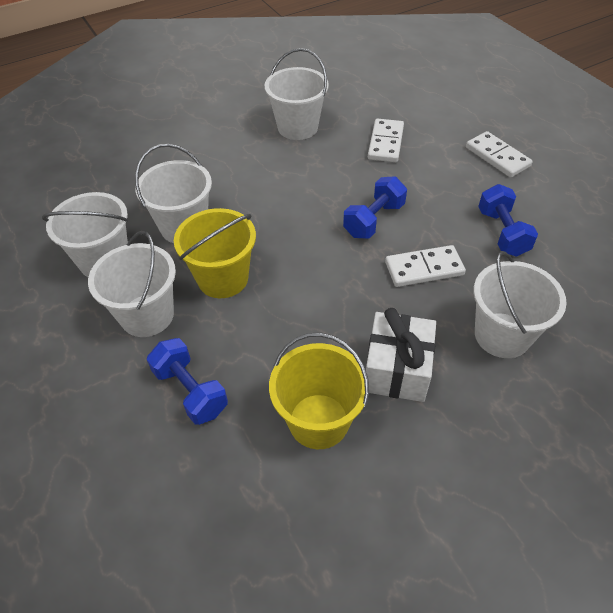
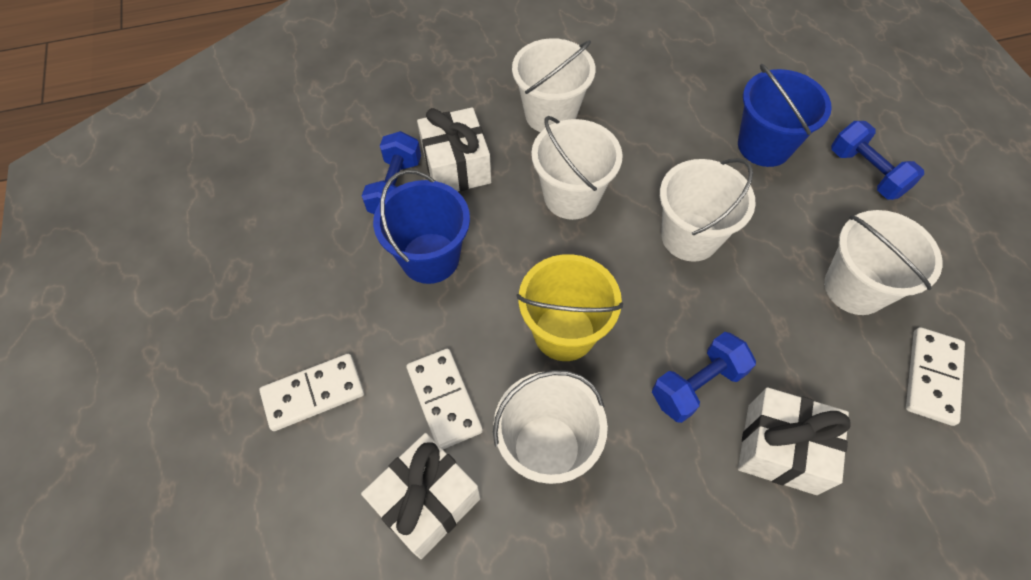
blue bucket: none = 0 -> [373,170,470,284] [738,64,832,167] = 2
white gift: [366,308,436,402] = 1 -> [361,433,481,559] [417,107,491,191] [738,387,851,495] = 3
yellow bucket: [174,208,256,298] [269,333,369,449] = 2 -> [517,254,623,361] = 1

